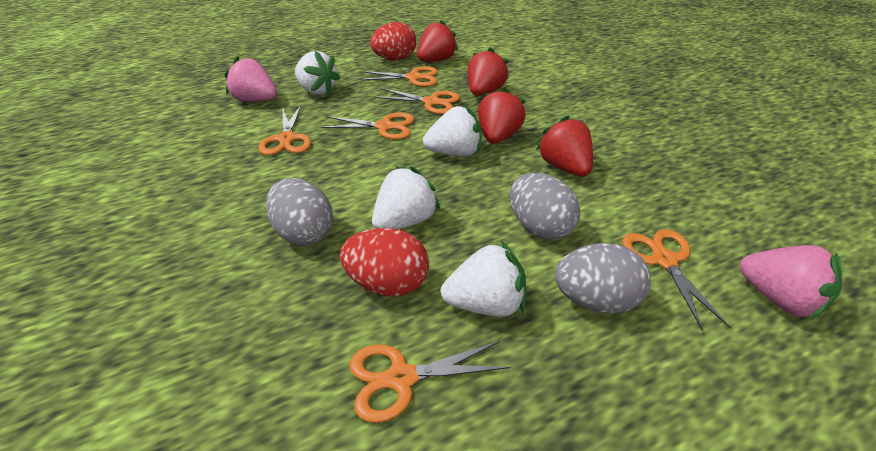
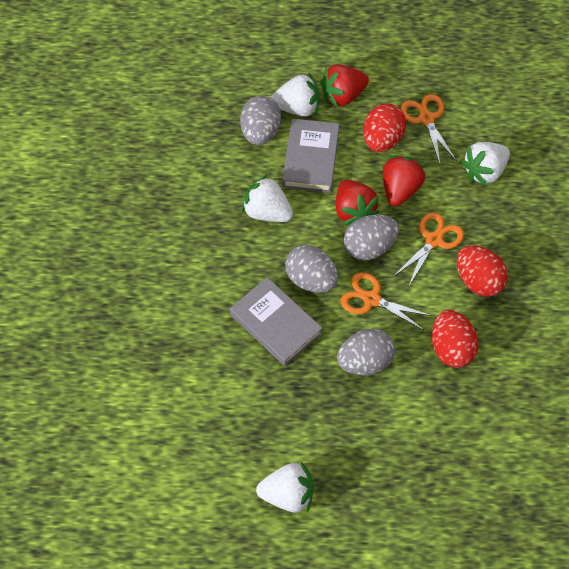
grey book: none = 0 -> [230,277,322,366] [282,119,339,193] = 2
grey egg: [266,178,333,246] [510,173,580,240] [555,243,651,314] = 3 -> [240,96,281,145] [285,245,338,293] [337,329,395,375] [344,214,399,260] = 4
orange scissors: [258,105,311,155] [321,112,414,140] [349,341,511,423] [359,66,438,87] [374,88,460,114] [622,229,731,331] = 6 -> [341,272,432,331] [394,212,464,285] [401,94,457,164] = 3
pink strawberry: [224,56,277,102] [739,245,842,320] = 2 -> none = 0
red egg: [340,228,429,297] [370,22,416,61] = 2 -> [363,104,406,152] [432,310,479,368] [457,245,508,297] = 3
red strawberry: [417,20,458,62] [468,47,509,96] [478,87,526,144] [536,115,593,177] = 4 -> [320,64,369,108] [336,180,379,225] [383,155,426,206] = 3

